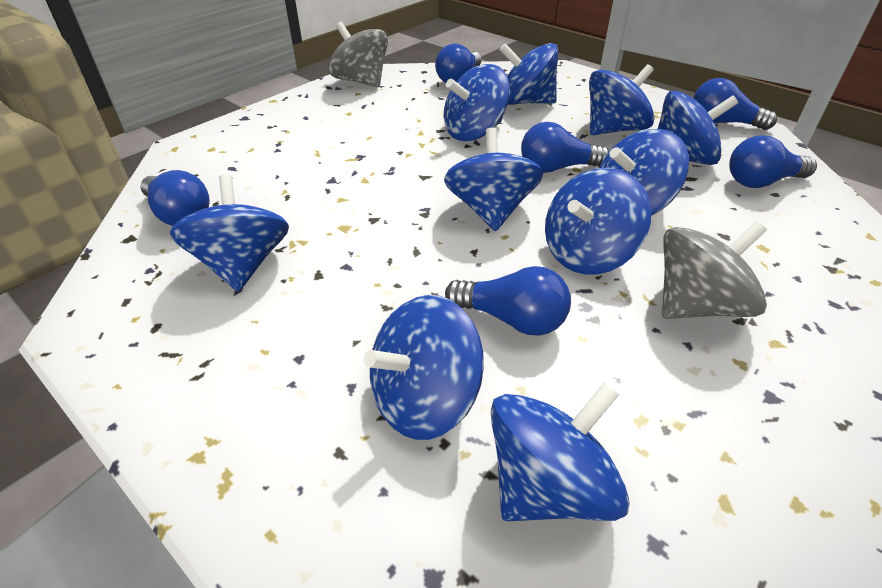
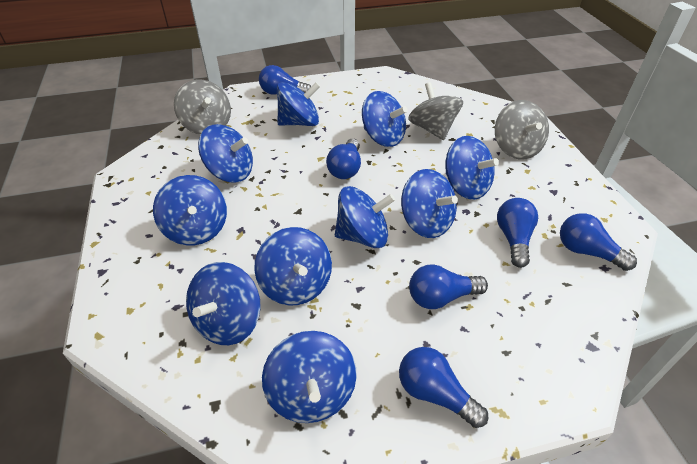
grey spinning top: [328,21,388,87] [662,221,767,319] = 2 -> [174,79,231,135] [408,82,463,140] [495,100,549,160] = 3

